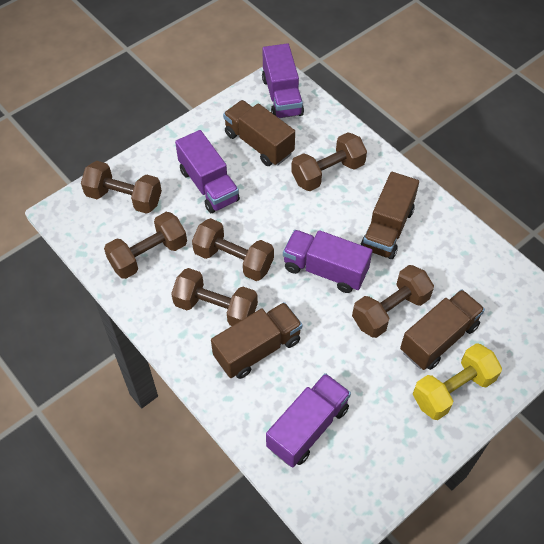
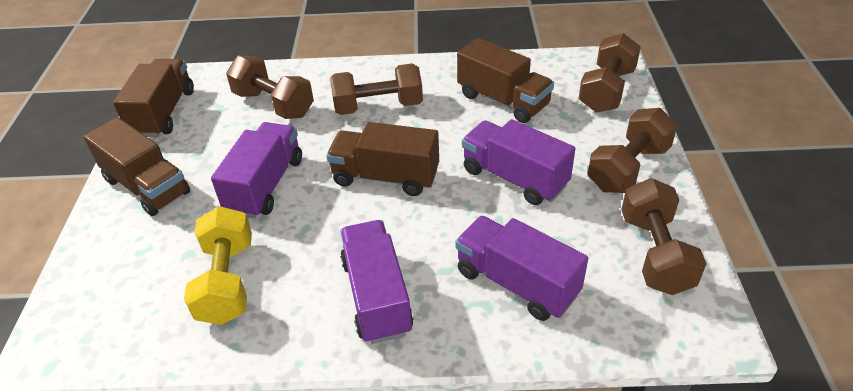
brown dumbbell: [81,161,162,214] [104,212,187,279] [171,268,258,326] [192,218,274,281] [291,132,367,191] [352,265,434,338] = 6 -> [226,56,314,119] [330,64,423,115] [579,33,641,113] [588,108,677,193] [621,178,706,295] = 5

